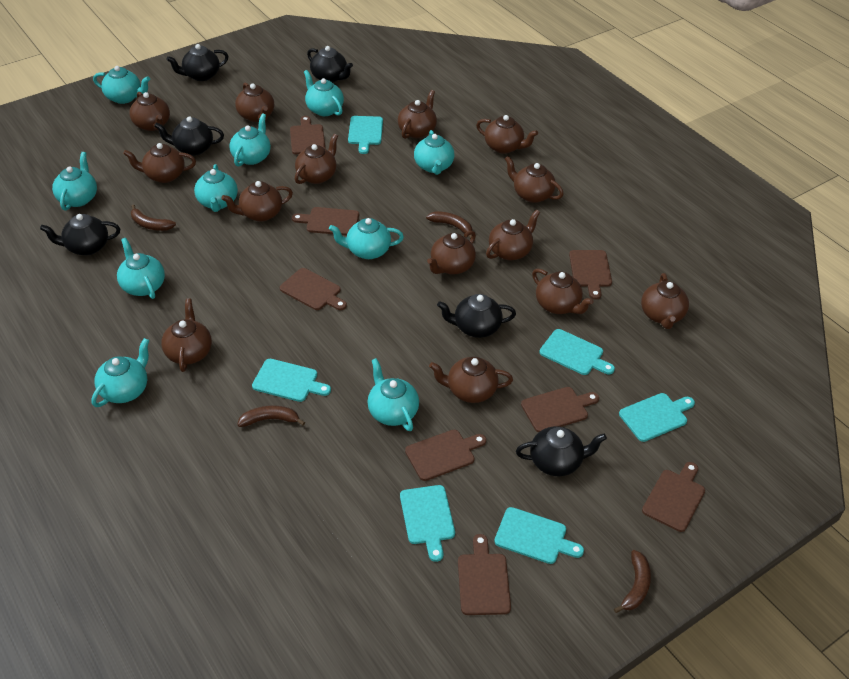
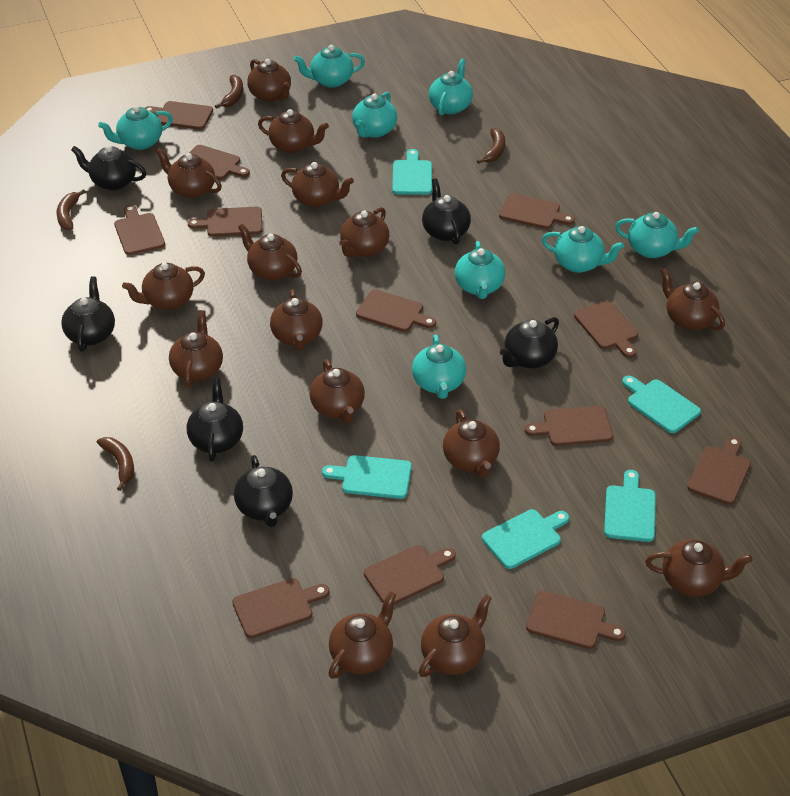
brown cutting board: [280,268,347,310] [290,116,326,154] [292,207,359,236] [405,430,486,481] [458,534,511,615] [521,387,599,432] [569,250,612,300] [642,462,705,532] = 8 -> [114,205,165,255] [145,101,213,130] [188,207,262,237] [189,145,250,180] [232,578,330,638] [356,289,436,332] [364,545,456,605] [499,193,575,229] [525,406,613,446] [526,590,626,649] [574,301,638,358] [687,437,751,505] = 12
brown teapot: [123,143,196,183] [129,92,170,131] [161,299,212,372] [221,181,293,222] [235,83,274,122] [295,134,338,184] [398,90,437,139] [427,231,476,275] [429,357,513,403] [476,115,538,154] [486,210,540,260] [505,156,564,203] [532,269,594,314] [641,273,689,329] = 14 -> [122,263,205,310] [156,148,222,198] [169,310,223,388] [238,224,302,281] [247,59,291,102] [258,109,329,153] [270,290,323,351] [281,162,354,207] [309,359,365,423] [328,591,397,679] [339,207,389,257] [419,594,492,677] [443,409,500,478] [645,539,753,597] [660,268,725,331] = 15
turquoise cutting board: [252,359,331,402] [348,116,383,154] [400,485,455,562] [494,507,584,564] [539,329,615,375] [619,393,695,442] = 6 -> [322,455,412,499] [392,149,432,195] [482,509,569,569] [604,470,656,542] [622,376,701,433] = 5
turquoise teapot: [52,152,97,211] [91,338,149,407] [93,66,150,104] [117,238,165,299] [194,164,238,212] [229,113,271,167] [304,70,344,116] [329,218,404,259] [367,358,419,431] [414,130,454,175] = 10 -> [98,106,173,150] [294,45,365,88] [352,92,397,138] [412,334,466,399] [429,59,473,115] [455,241,505,299] [542,226,624,273] [615,212,699,258] = 8

